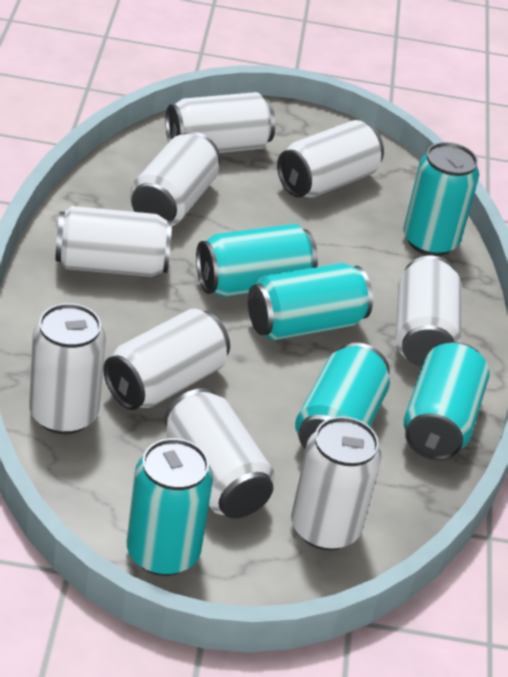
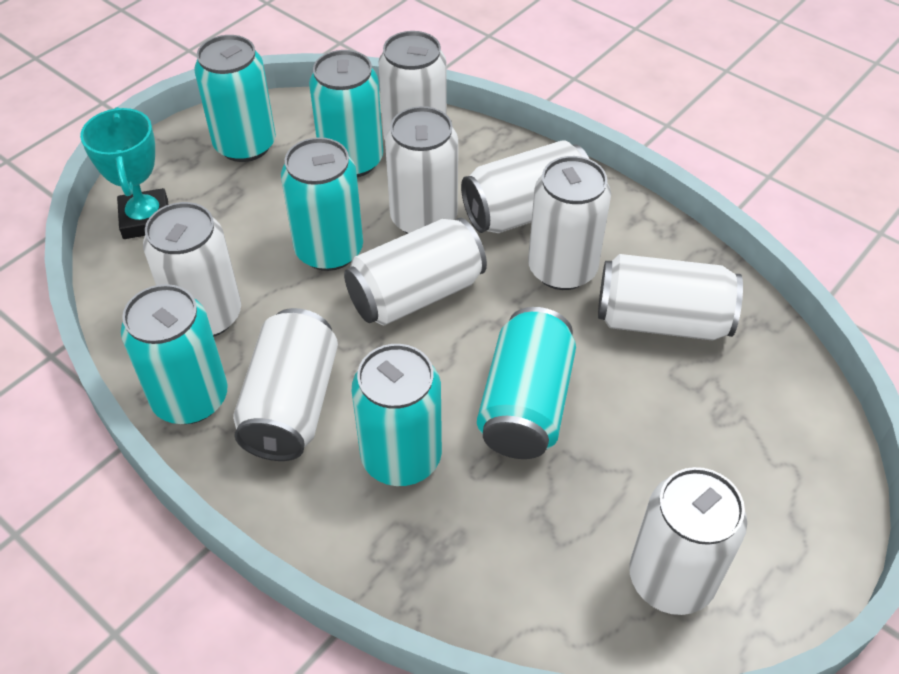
turquoise trophy: none = 0 -> [80,107,168,239] = 1

